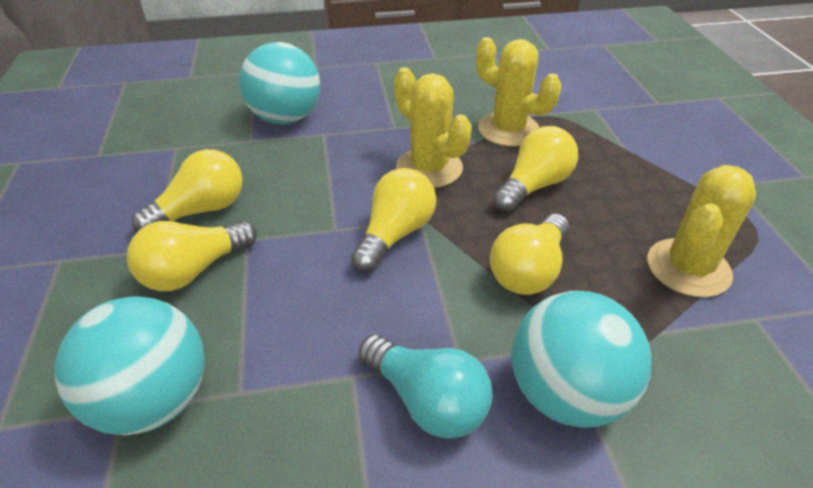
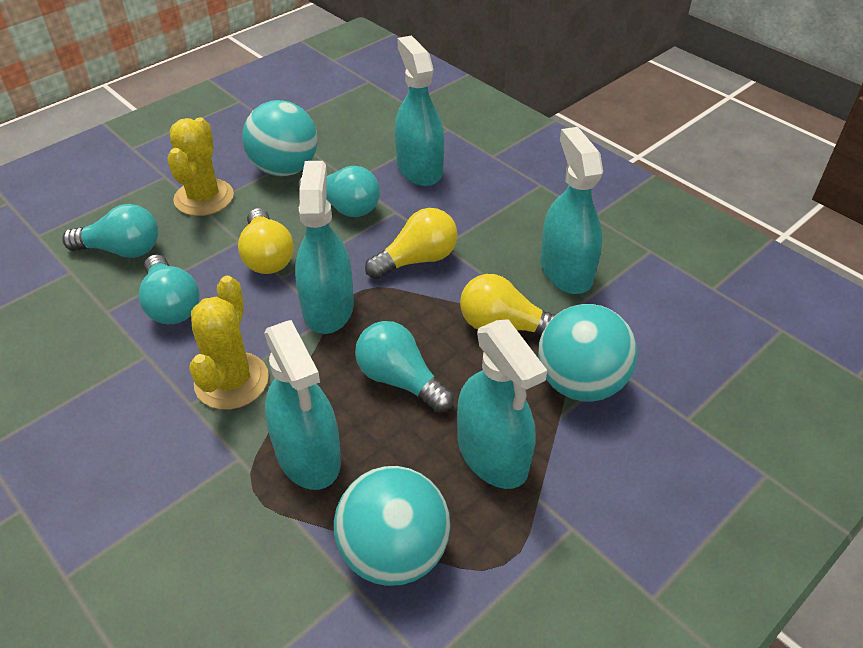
turquoise light bulb: [358,335,493,439] = 1 -> [62,204,158,258] [139,255,200,324] [298,166,380,217] [355,321,454,413] = 4
turquoise spray bottle: none = 0 -> [264,320,341,490] [295,161,354,334] [395,36,444,186] [457,319,547,489] [540,127,603,294] = 5
yellow cactus: [394,67,472,188] [476,37,561,147] [648,165,756,297] = 3 -> [168,118,234,216] [190,276,269,410] = 2
yellow light bulb: [127,220,257,291] [132,149,243,232] [351,168,436,272] [490,214,570,295] [493,126,578,212] = 5 -> [238,208,294,274] [365,208,458,279] [460,274,556,335] = 3

